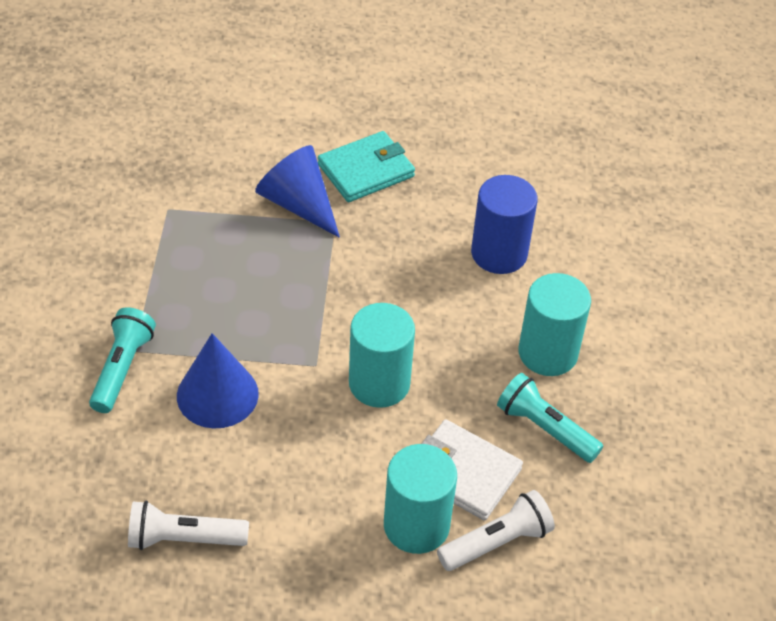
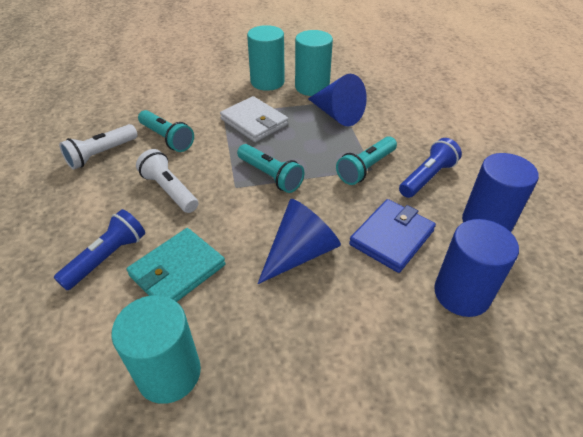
blue cylinder: [471,175,538,274] = 1 -> [434,219,519,317] [462,153,539,232] = 2
blue flashlight: none = 0 -> [54,209,145,290] [399,138,462,198] = 2
blue wallet: none = 0 -> [349,199,436,273] = 1
turquoise flashlight: [89,307,156,413] [497,373,603,463] = 2 -> [138,110,194,152] [237,144,304,193] [336,136,397,185] = 3

